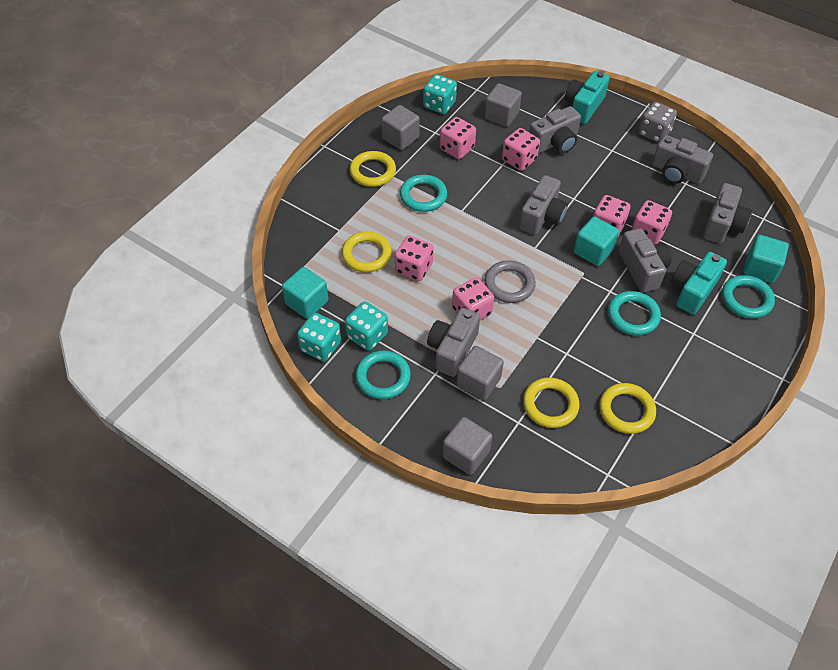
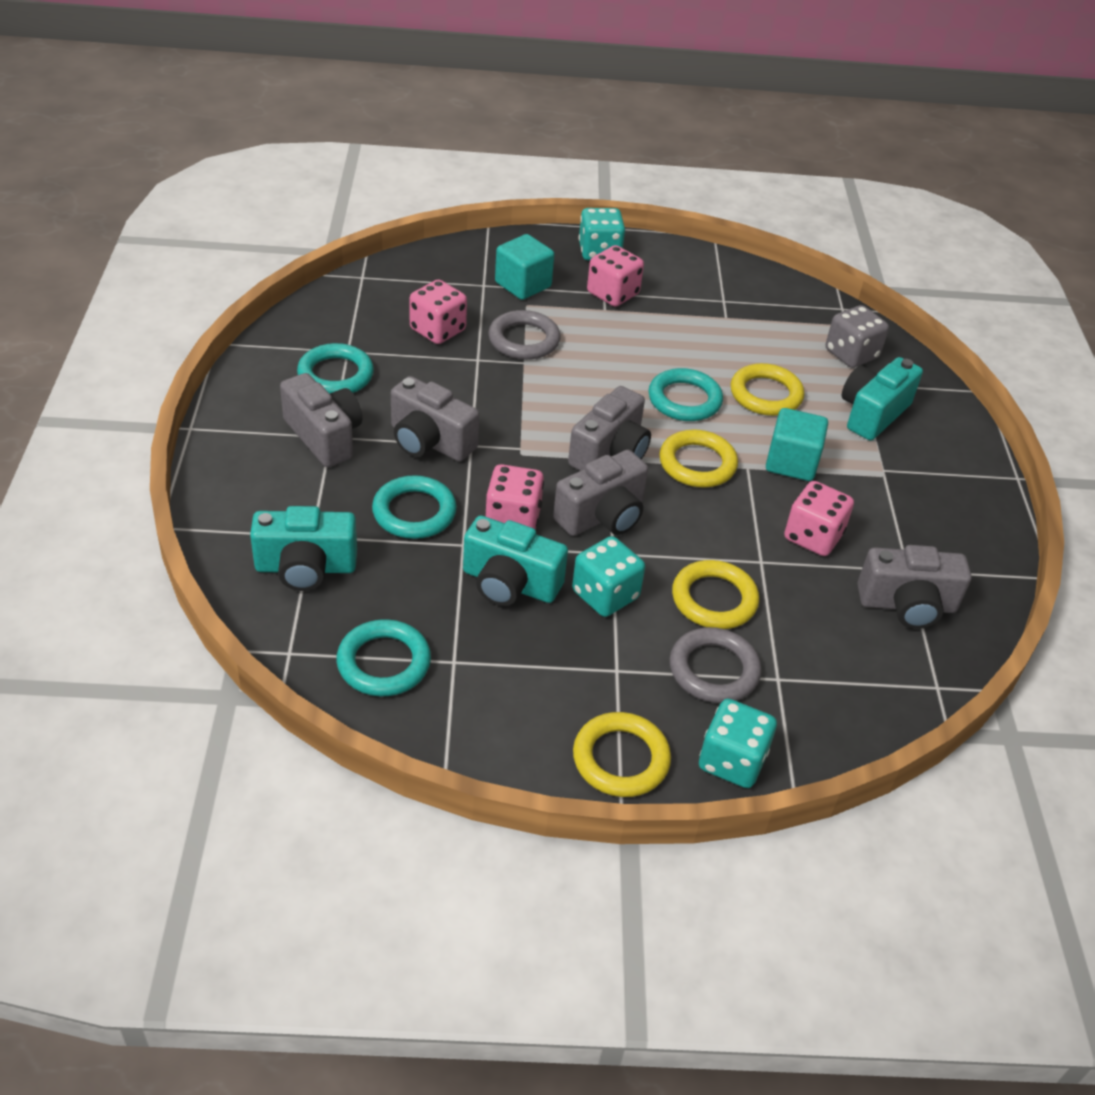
grey camera: [427,308,480,377] [519,175,568,235] [529,106,581,154] [618,228,671,293] [652,135,713,184] [703,183,752,244] = 6 -> [280,373,362,467] [391,376,480,461] [553,450,648,536] [568,386,651,471] [857,545,971,629] = 5
grey cube: [381,105,420,150] [442,417,493,475] [456,346,504,400] [484,83,522,127] = 4 -> none = 0
grey ring: [484,260,536,303] = 1 -> [488,310,561,360] [670,627,761,703] = 2
pink dice: [395,236,434,281] [440,117,476,159] [452,278,494,320] [502,128,540,171] [593,195,631,238] [631,200,672,245] = 6 -> [409,279,467,344] [485,464,544,530] [587,245,644,307] [784,481,854,556] = 4
turquoise camera: [565,71,610,124] [671,252,727,315] = 2 -> [250,506,357,591] [463,515,568,606] [842,357,923,440] = 3
turquoise cube: [282,267,328,319] [574,216,619,266] [743,235,789,283] = 3 -> [495,234,554,300] [766,408,828,481] = 2

